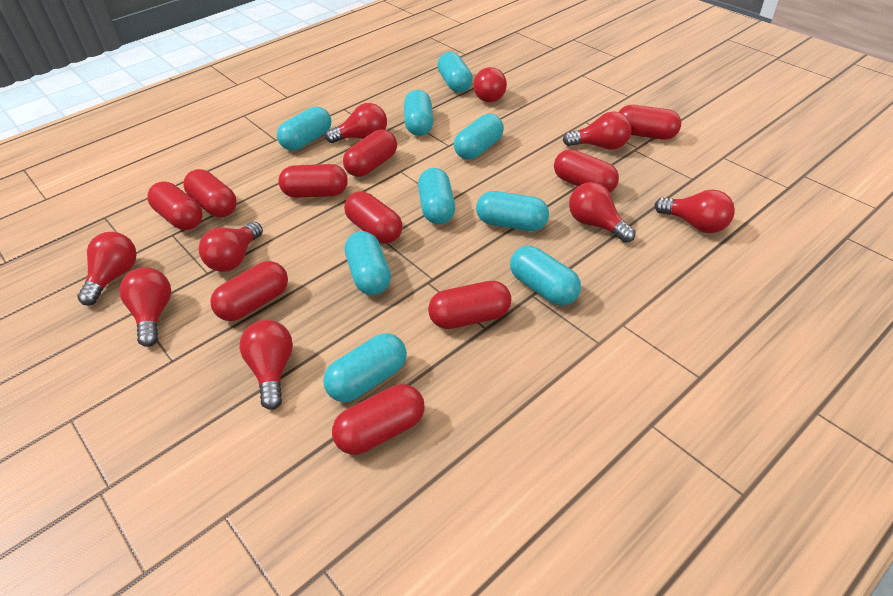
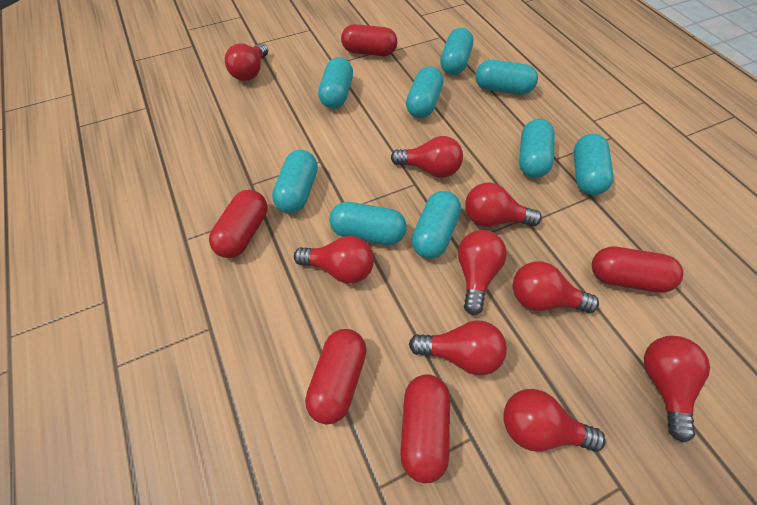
red capsule: [147,182,203,230] [184,169,237,217] [210,261,288,321] [278,164,348,198] [332,384,425,455] [343,129,397,177] [344,191,403,243] [428,281,511,329] [554,149,619,192] [619,105,681,140] = 10 -> [209,190,267,258] [305,329,367,425] [341,24,397,56] [400,374,450,483] [592,247,683,292] = 5

